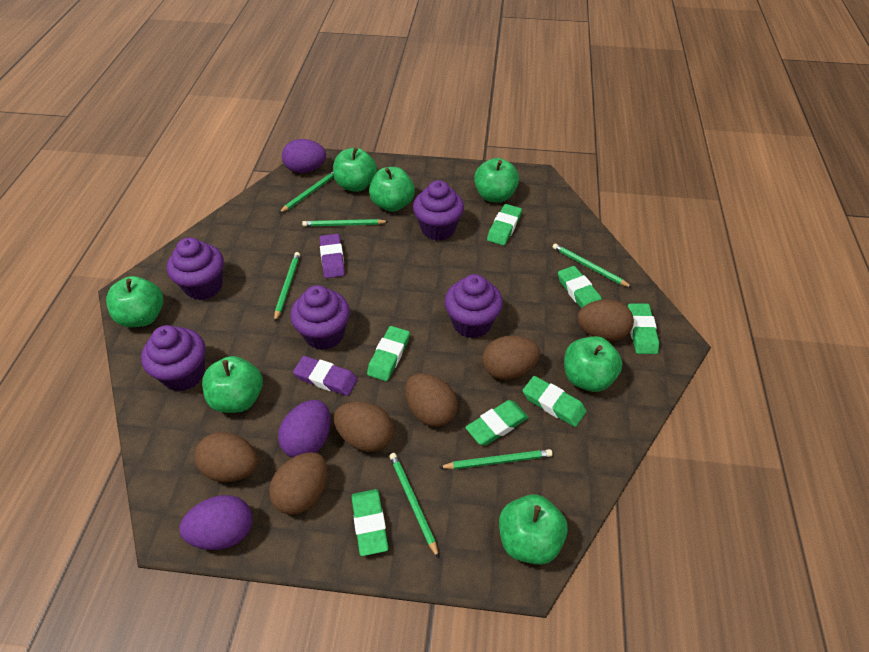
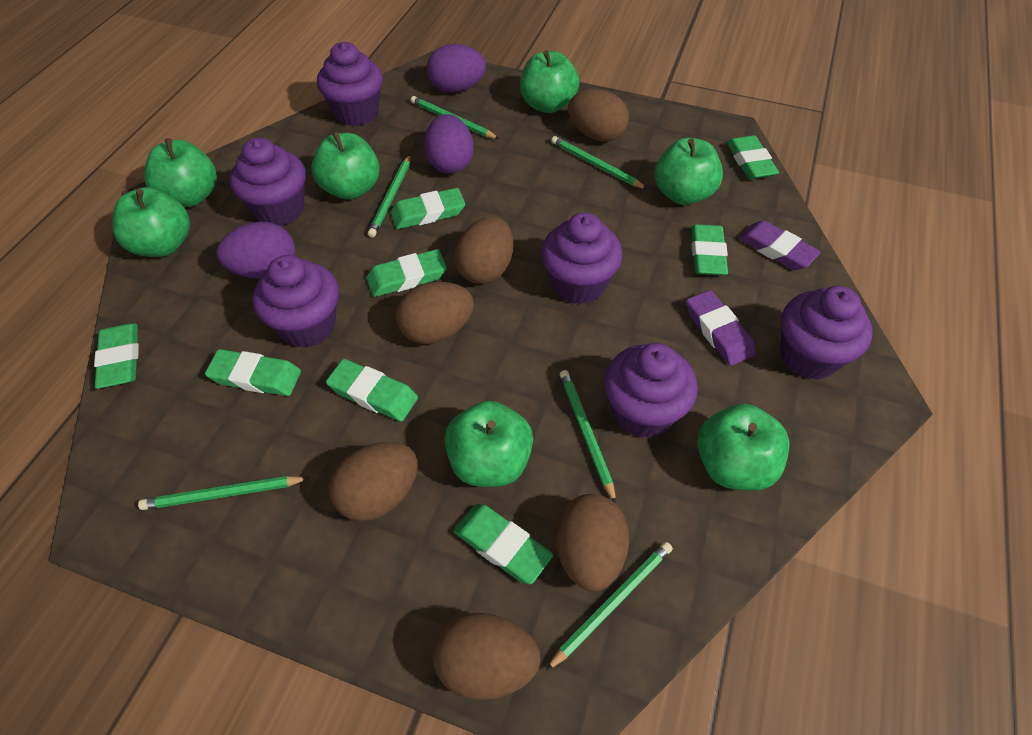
green eraser: [352,489,388,556] [367,326,410,381] [465,400,529,445] [487,204,522,245] [523,376,586,427] [558,266,602,308] [628,303,659,354] = 7 -> [94,323,139,389] [205,349,301,396] [326,359,418,422] [367,249,447,297] [391,188,465,229] [453,504,553,584] [691,224,728,276] [727,135,779,179] = 8
purple cupcake: [141,325,206,391] [167,237,224,300] [290,285,350,350] [413,180,464,241] [444,274,503,338] = 5 -> [230,137,306,226] [253,255,339,348] [317,42,383,126] [541,213,623,305] [604,343,698,438] [780,286,873,380] = 6

